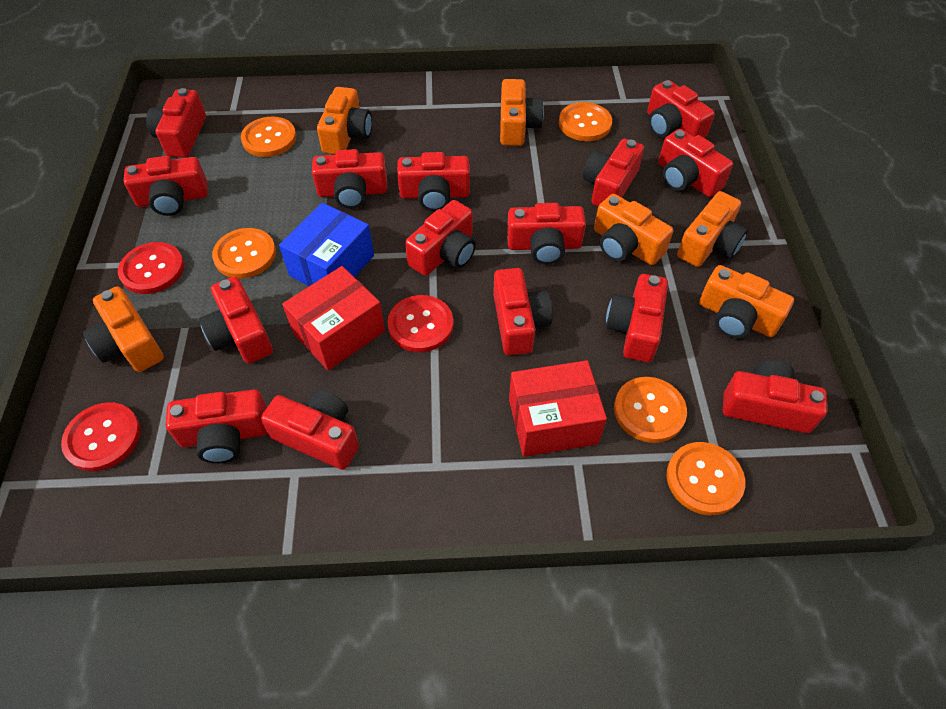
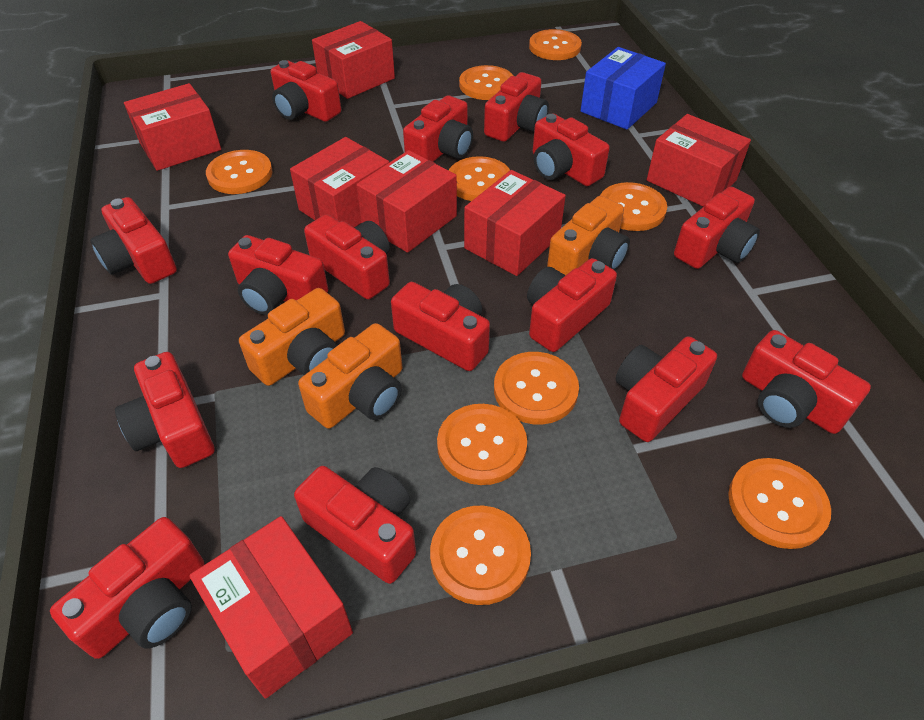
orange button: [212,228,276,279] [241,117,296,157] [559,102,612,141] [614,377,687,443] [667,442,745,515] = 5 -> [206,150,273,194] [430,506,531,605] [437,404,527,485] [449,156,510,201] [459,65,514,100] [494,352,579,424] [529,29,582,60] [600,182,667,231] [728,458,831,549] = 9
orange camera: [83,286,164,372] [317,87,372,154] [500,79,544,146] [594,194,673,265] [677,191,748,267] [699,265,794,338] = 6 -> [239,288,345,386] [298,323,402,429] [547,196,630,275] = 3
red box: [282,266,385,370] [509,360,607,457] = 2 -> [124,83,221,171] [189,516,353,699] [290,137,389,227] [312,21,395,99] [356,150,457,253] [464,170,566,276] [647,114,751,207] = 7
red button: [61,402,141,471] [118,242,184,294] [387,295,453,352] = 3 -> none = 0

